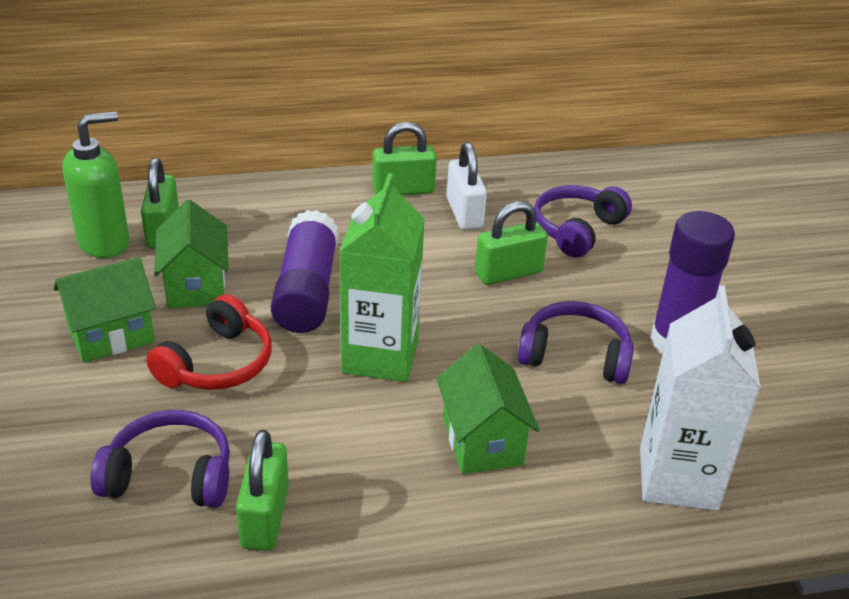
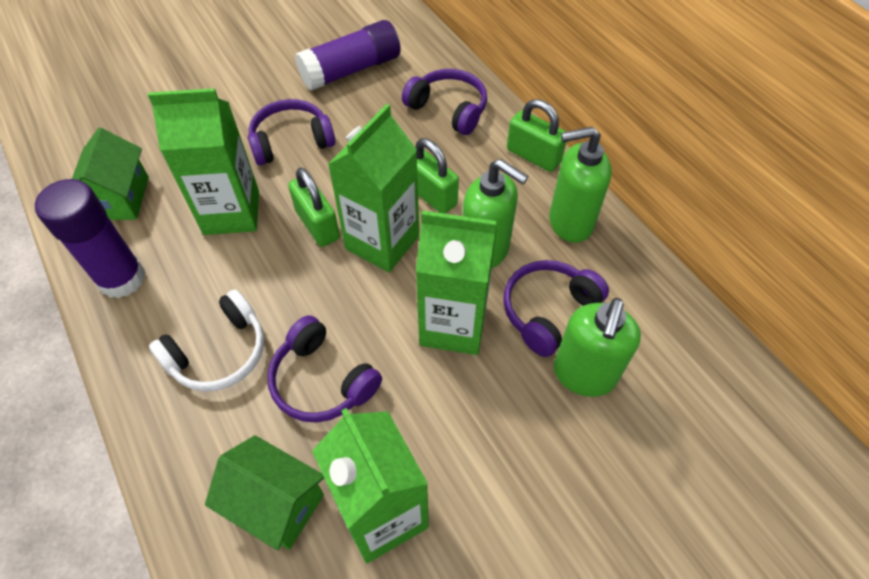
green carton: [339,173,425,382] = 1 -> [148,88,259,235] [312,408,429,563] [328,104,419,272] [416,210,497,355] = 4
green house: [53,257,156,363] [154,200,229,309] [436,344,540,474] = 3 -> [72,128,149,220] [205,435,324,550] = 2
green padlock: [141,158,179,249] [236,430,289,551] [372,122,437,195] [475,201,548,285] = 4 -> [288,167,340,247] [415,138,459,214] [507,99,566,172] = 3
green soap dispenser: [62,111,129,258] = 1 -> [463,159,528,268] [549,126,612,243] [554,298,641,397] = 3
purple headphones: [90,410,230,508] [518,301,634,384] [534,185,632,258] = 3 -> [248,99,335,165] [267,315,382,423] [402,69,487,135] [503,260,609,357] = 4
red headphones: [146,294,272,390] = 1 -> none = 0
white carton: [640,285,761,511] = 1 -> none = 0
white headphones: none = 0 -> [149,289,264,392] = 1
white padlock: [447,142,487,230] = 1 -> none = 0

